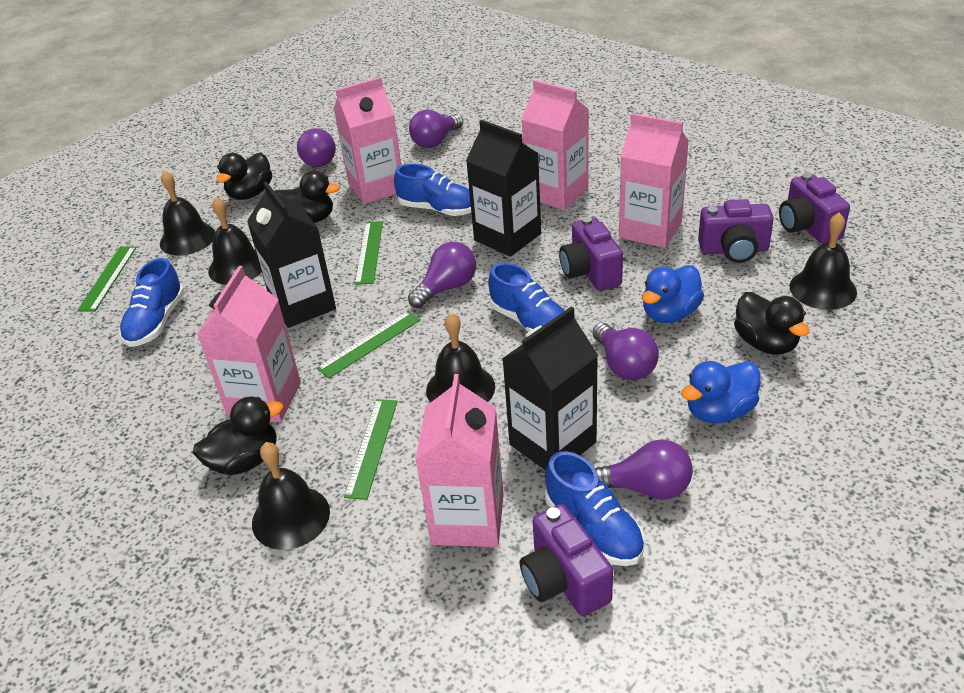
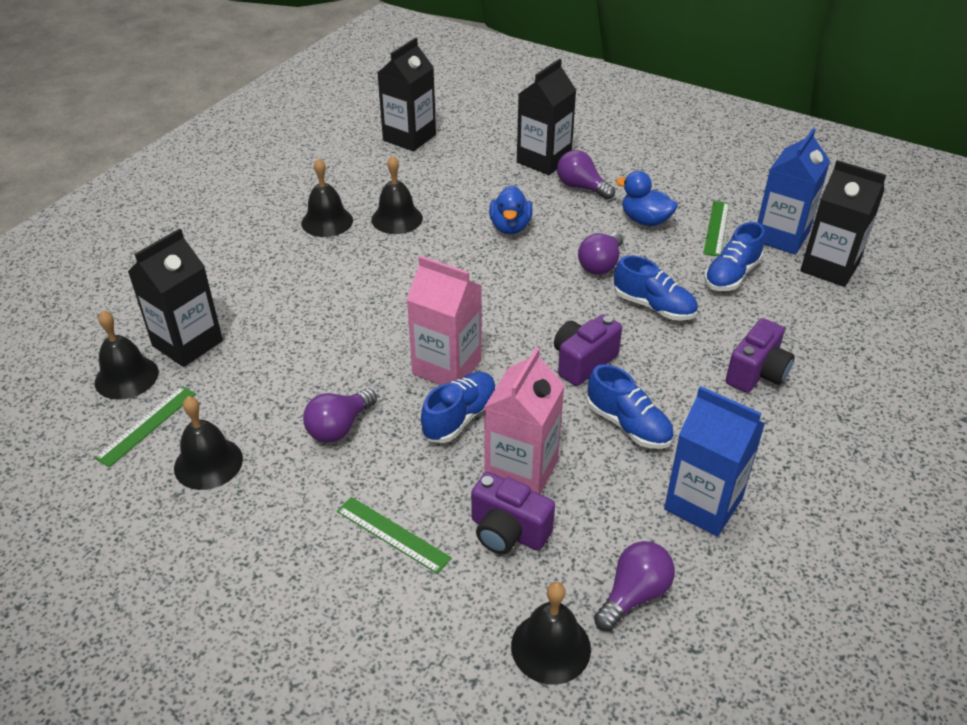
black carton: [247,182,336,328] [466,120,541,257] [502,307,598,471] = 3 -> [128,228,223,367] [378,38,436,151] [517,59,576,175] [800,160,886,287] = 4
black duck: [193,397,283,475] [216,152,272,200] [274,171,340,223] [734,292,809,355] = 4 -> none = 0
blue carton: none = 0 -> [664,386,765,536] [757,128,830,255] = 2
green ruler: [77,247,137,312] [317,311,421,378] [344,399,398,500] [355,221,383,285] = 4 -> [94,386,196,467] [337,497,452,574] [703,201,729,256] = 3
pink carton: [197,266,301,422] [334,77,401,204] [415,374,504,547] [521,80,589,210] [619,113,689,248] = 5 -> [407,256,482,385] [484,347,565,495] = 2
purple camera: [520,504,613,616] [559,217,623,291] [698,199,774,263] [779,173,850,244] = 4 -> [471,472,555,554] [554,314,622,386] [725,318,795,393] = 3
purple light bulb: [297,128,336,167] [408,242,476,308] [409,110,463,148] [593,323,659,380] [595,439,693,500] = 5 -> [303,388,377,443] [557,150,615,200] [578,232,623,275] [594,541,675,631] = 4

